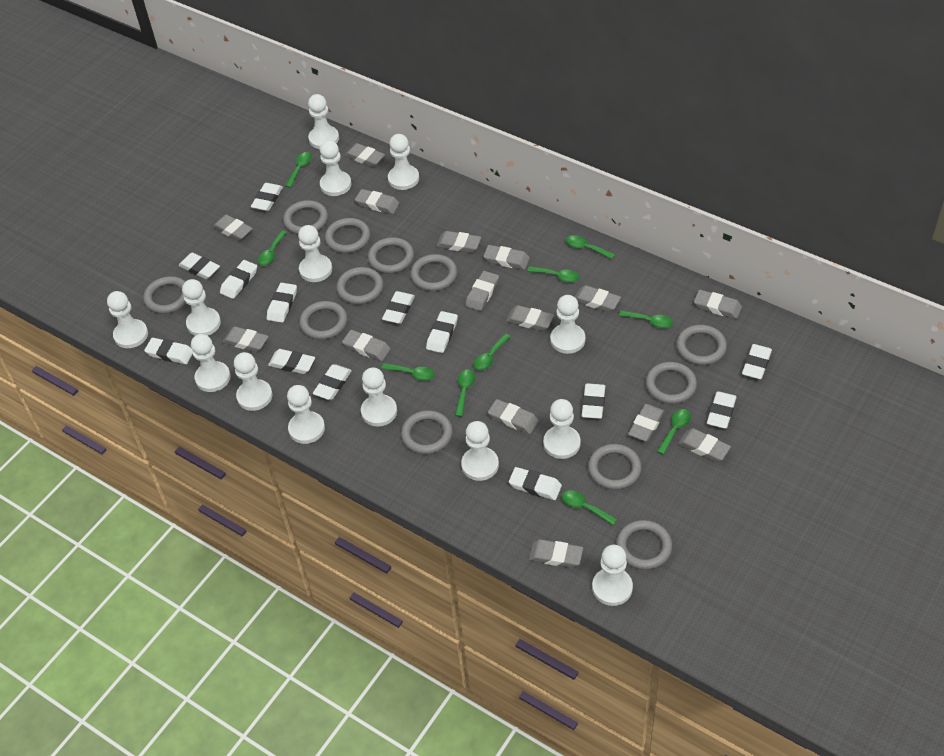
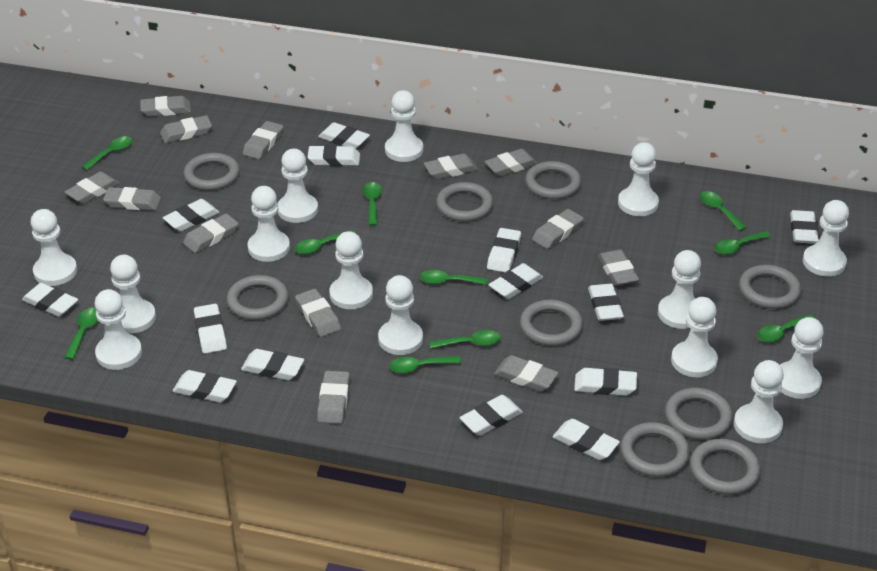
grey eraser: [213,214,253,241] [223,326,269,352] [342,330,390,361] [344,143,385,167] [355,189,399,214] [436,231,481,253] [465,271,499,311] [483,245,530,270] [488,399,539,434] [506,305,554,331] [529,539,583,568] [575,285,621,312] [628,404,665,441] [678,428,731,462] [694,290,742,319] = 15 -> [64,172,120,204] [103,187,161,211] [140,96,191,117] [160,115,212,143] [183,214,238,253] [242,121,284,159] [295,289,341,337] [317,371,350,424] [424,154,478,180] [484,149,538,177] [494,355,559,392] [532,209,584,249] [598,249,639,286] = 13
grey ring: [143,276,186,314] [283,200,328,234] [299,301,347,340] [325,218,370,253] [336,267,383,304] [368,237,414,273] [401,410,453,454] [410,254,457,291] [588,444,642,490] [616,520,672,570] [646,362,697,404] [676,325,727,365] = 12 -> [184,153,240,190] [227,275,288,320] [436,182,493,221] [520,300,583,346] [525,161,581,199] [621,422,690,477] [665,388,733,440] [690,439,760,495] [739,265,801,309] = 9
white eraser: [144,338,193,364] [178,252,220,279] [220,260,257,299] [251,183,283,211] [267,283,297,323] [268,349,315,374] [313,364,352,400] [382,291,415,324] [426,311,458,353] [509,467,562,500] [582,383,606,419] [707,391,737,429] [742,344,772,379] = 13 -> [22,283,78,317] [163,199,219,231] [173,370,237,403] [194,304,227,354] [241,349,304,380] [308,145,360,166] [318,122,370,149] [460,395,523,436] [487,228,521,272] [489,263,543,299] [553,419,620,460] [574,368,637,396] [588,284,624,321] [790,210,819,244] = 14

